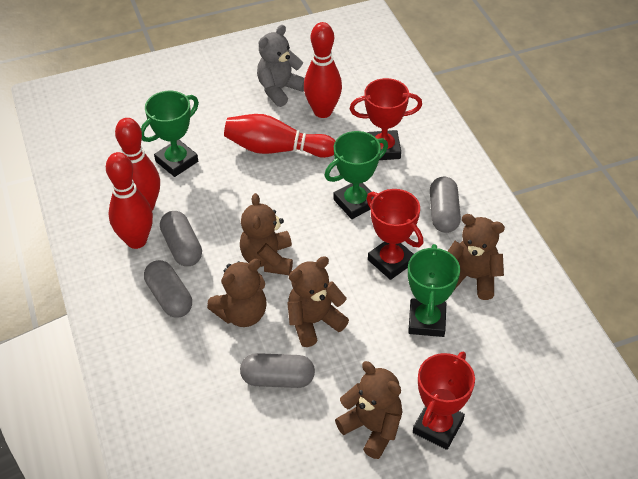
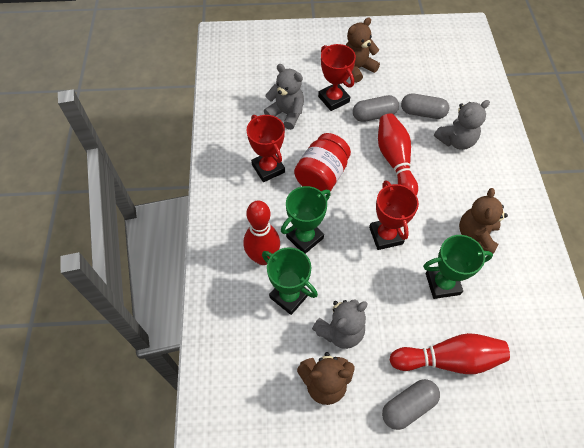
brown teddy bear: [207,259,267,327] [240,193,293,275] [287,256,349,347] [335,361,402,459] [447,214,505,300] = 5 -> [297,352,354,405] [346,17,380,83] [459,188,508,254] = 3
grey capsule: [144,260,192,318] [160,211,202,266] [240,353,315,388] [430,176,461,233] = 4 -> [353,95,399,122] [382,379,440,430] [401,94,450,119] = 3
grey teddy bear: [257,25,305,107] = 1 -> [264,64,304,130] [312,299,368,349] [434,100,490,150] = 3
red bowling pin: [106,152,153,249] [115,118,160,210] [224,114,335,158] [304,22,342,118] = 4 -> [244,200,280,265] [378,113,418,196] [390,333,510,374] = 3
red jar: none = 0 -> [294,133,351,191] = 1

